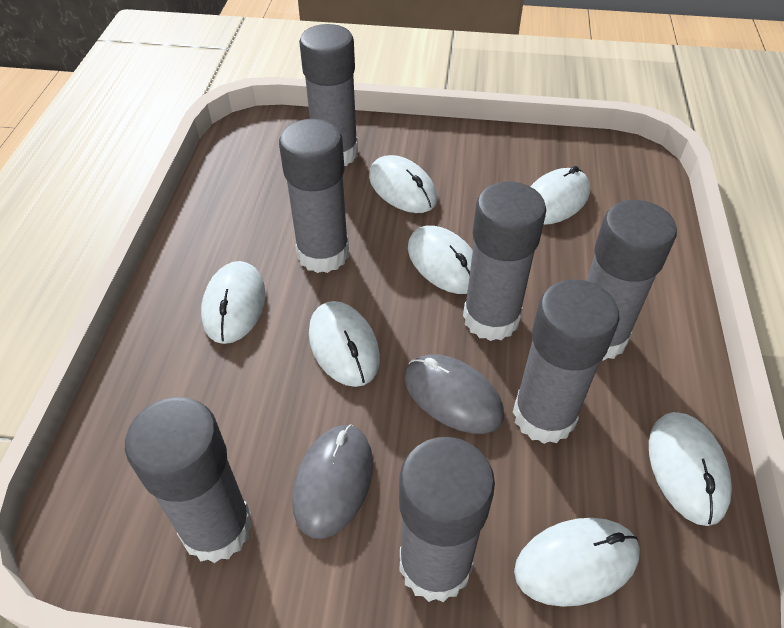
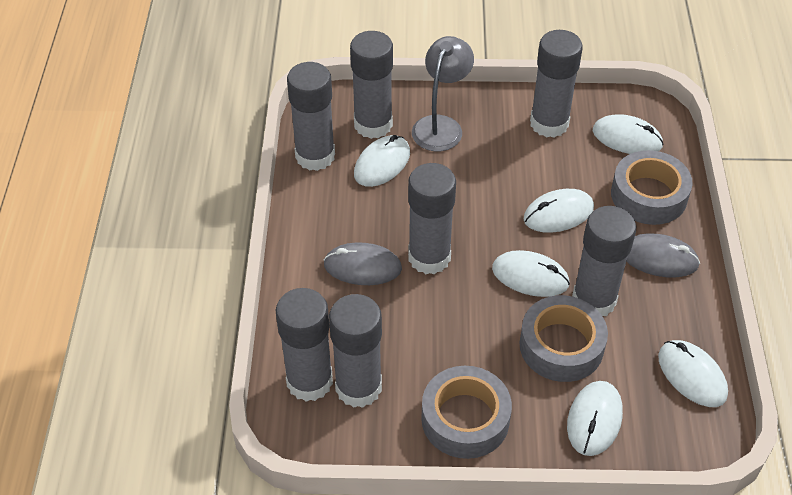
grey lamp: none = 0 -> [412,36,474,151] = 1
grey tape: none = 0 -> [421,366,512,459] [520,295,608,382] [611,150,693,225] = 3
white mouse: [201,261,266,344] [309,301,380,387] [369,155,437,213] [408,225,473,294] [514,518,640,607] [530,166,590,225] [649,412,732,526] = 7 -> [354,135,410,187] [492,250,570,297] [524,189,594,233] [567,381,623,456] [593,114,664,154] [658,340,728,407] = 6

